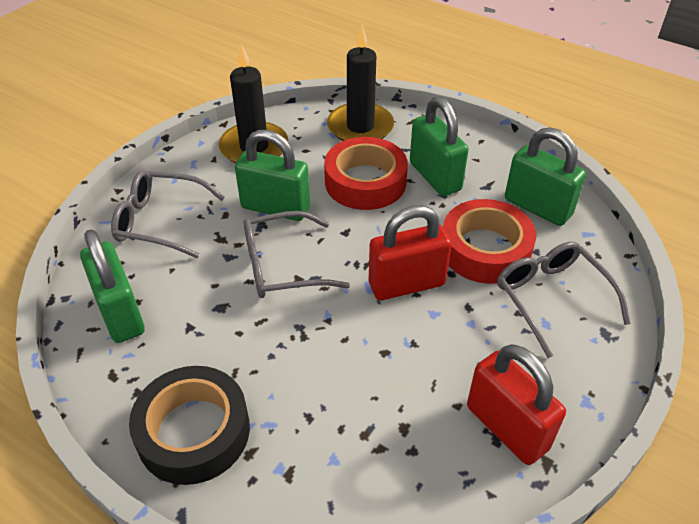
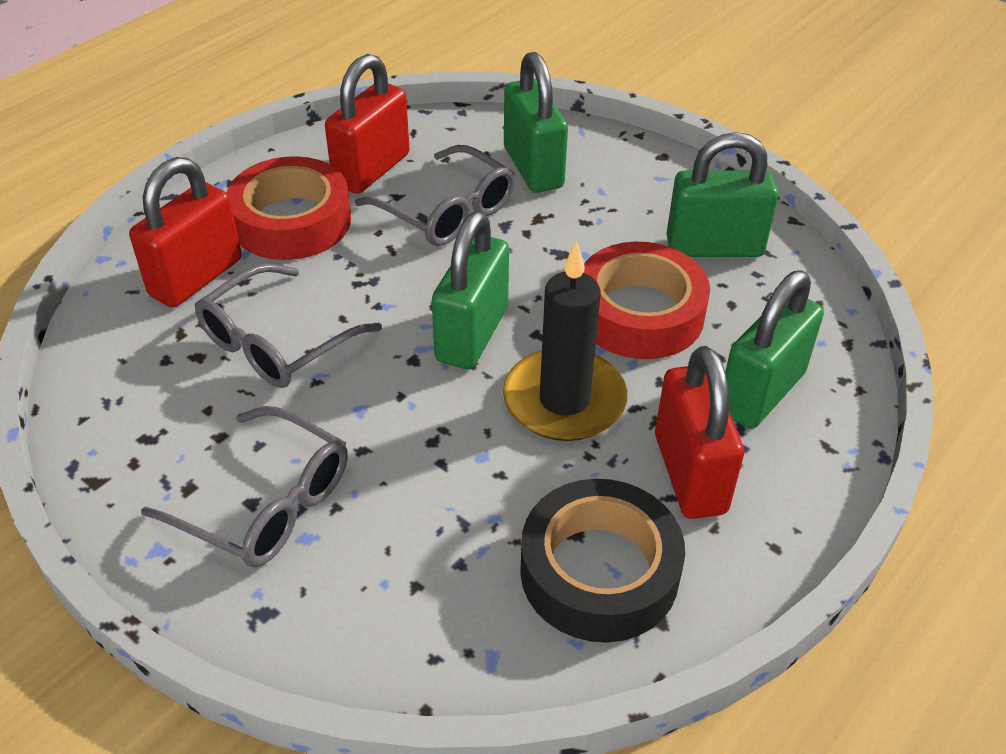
black candle: [219,44,288,164] [327,25,394,141] = 2 -> [503,241,627,441] = 1
red padlock: [369,205,451,300] [467,344,566,465] = 2 -> [129,157,242,308] [325,54,410,194] [655,346,744,519] = 3

